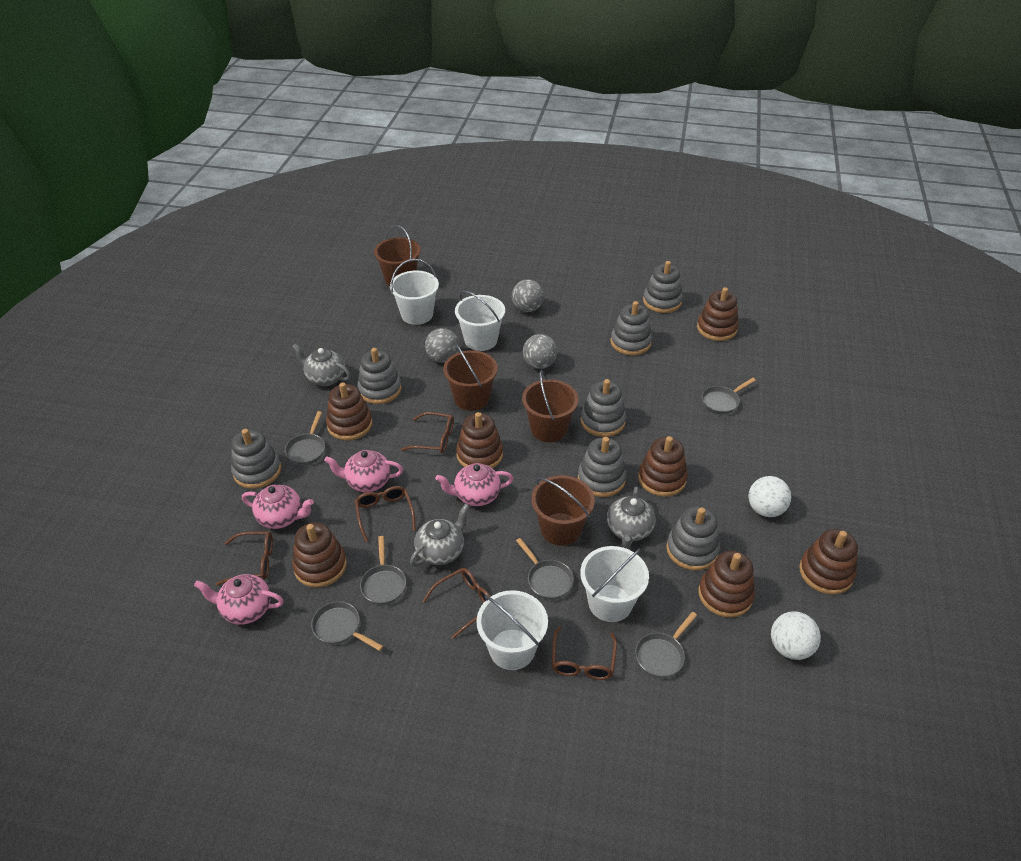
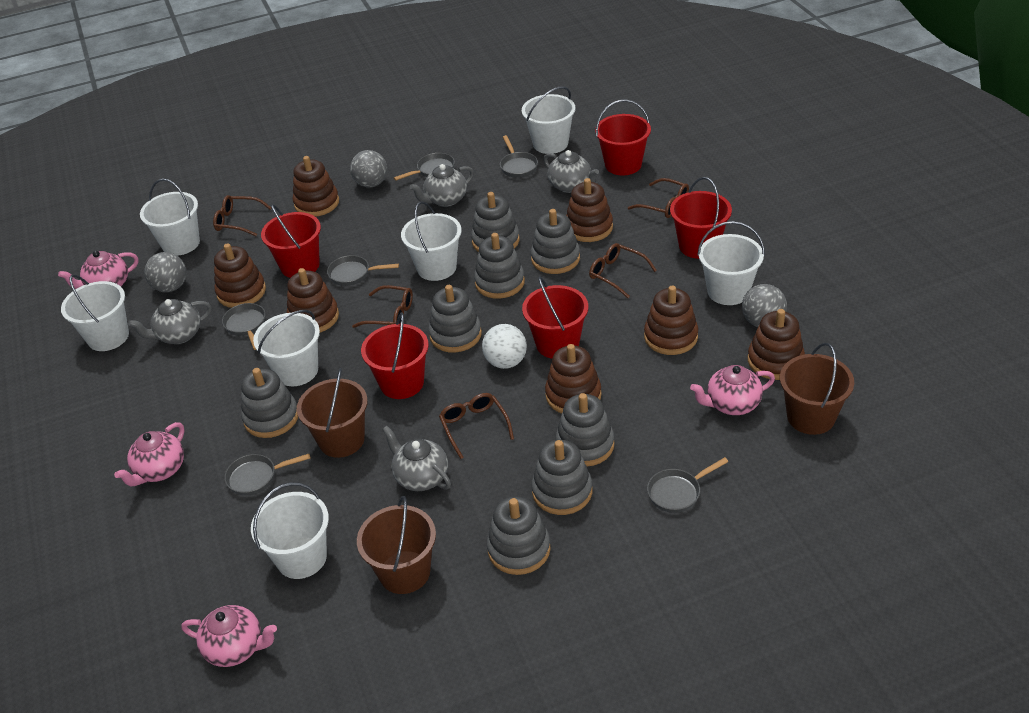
brown bucket: [374,225,421,287] [443,344,498,411] [522,370,579,442] [531,475,595,546] = 4 -> [297,368,368,458] [357,496,436,594] [780,343,854,435] = 3
grey stacking toy: [231,429,281,489] [357,348,402,404] [578,437,626,497] [581,379,626,437] [611,301,652,355] [643,261,683,313] [666,506,720,571] = 7 -> [241,368,298,438] [428,285,482,353] [471,192,520,252] [474,233,525,299] [487,496,551,575] [531,209,580,274] [532,440,592,515] [556,393,614,466] = 8
grey teapot: [292,344,351,386] [410,504,470,567] [607,487,655,548] = 3 -> [128,299,212,344] [382,426,451,491] [410,164,474,207] [544,150,599,193] = 4
red bucket: none = 0 -> [261,204,321,278] [361,312,429,399] [522,276,588,359] [595,99,651,175] [670,177,732,259] = 5
white ball: [748,476,791,517] [771,611,821,660] = 2 -> [482,324,527,369] = 1
white bucket: [390,259,439,325] [455,291,505,351] [477,590,548,670] [580,546,649,622] = 4 -> [61,274,129,351] [140,179,200,256] [251,482,329,579] [253,310,320,386] [401,201,461,281] [522,86,575,154] [697,221,765,305] = 7

